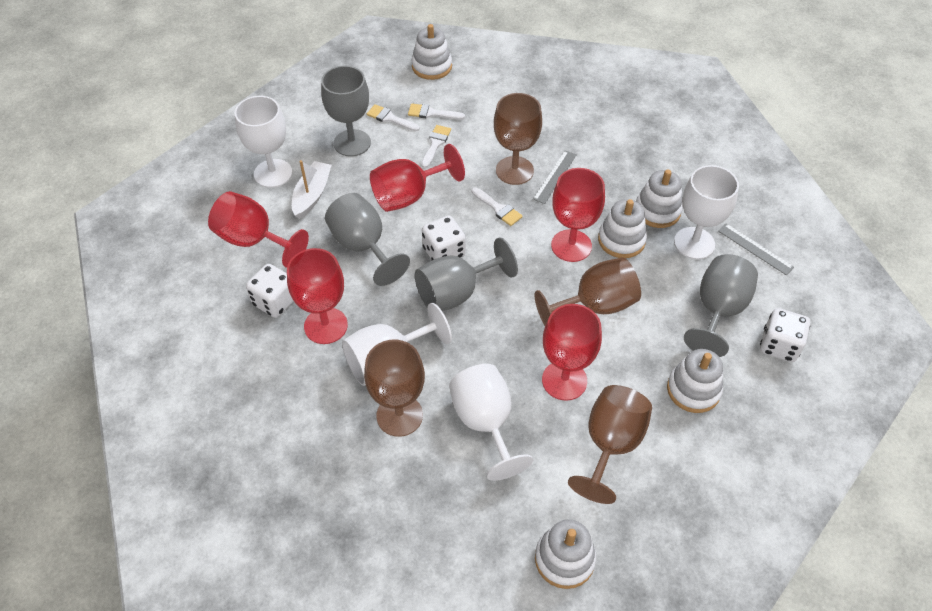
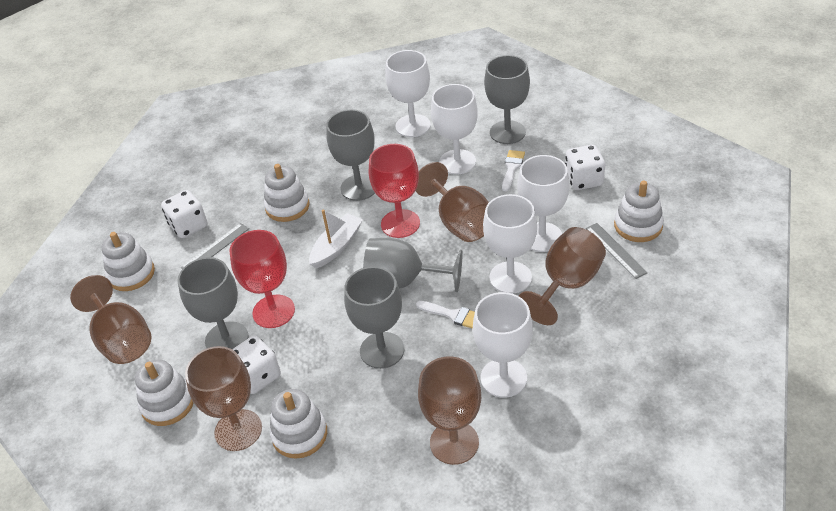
brown goblet: [364,340,425,437] [494,93,542,185] [535,257,641,326] [568,385,652,504] = 4 -> [70,275,151,364] [185,346,262,451] [416,162,489,242] [418,356,481,465] [519,227,606,325] = 5
grey goblet: [321,66,371,157] [325,193,410,286] [415,237,518,311] [684,254,758,357] = 4 -> [177,257,249,349] [326,109,375,201] [344,266,404,369] [363,238,463,292] [484,55,530,144] = 5
red goblet: [208,191,309,268] [287,248,348,344] [370,144,465,212] [542,304,602,401] [551,168,605,262] = 5 -> [229,230,295,328] [369,144,420,238] = 2
white brush: [367,104,420,131] [408,104,465,120] [421,125,451,168] [471,187,523,226] = 4 -> [416,301,475,329] [502,150,525,191] = 2
white goblet: [235,96,292,188] [342,303,452,386] [449,364,533,481] [674,165,739,259] = 4 -> [385,50,431,137] [431,84,478,175] [473,292,533,398] [483,194,537,294] [517,155,570,252] = 5

